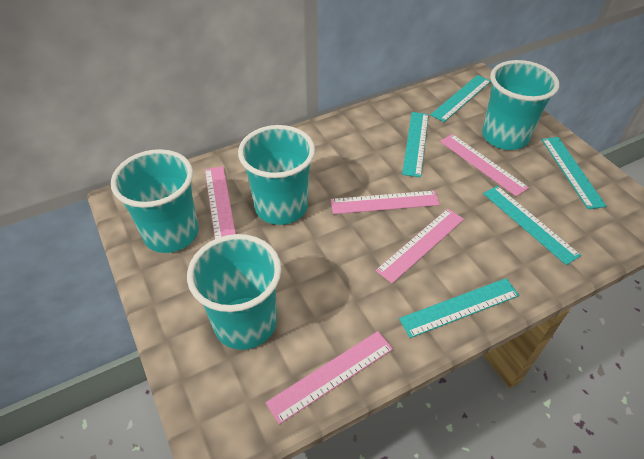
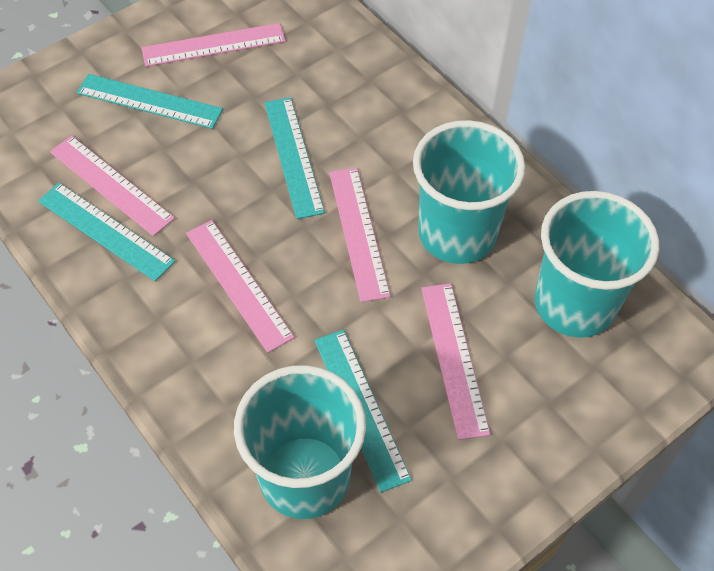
turquoise cup: [111,149,199,253] [187,234,281,350] [238,125,315,225] [482,60,559,150] = 4 -> [234,365,366,519] [413,120,525,264] [535,191,659,338] = 3
turquoise ruler: [399,278,519,338] [402,112,429,177] [430,75,491,122] [483,186,581,265] [542,137,607,209] = 5 -> [38,183,175,281] [77,74,223,129] [264,97,325,219] [314,330,412,493] = 4

